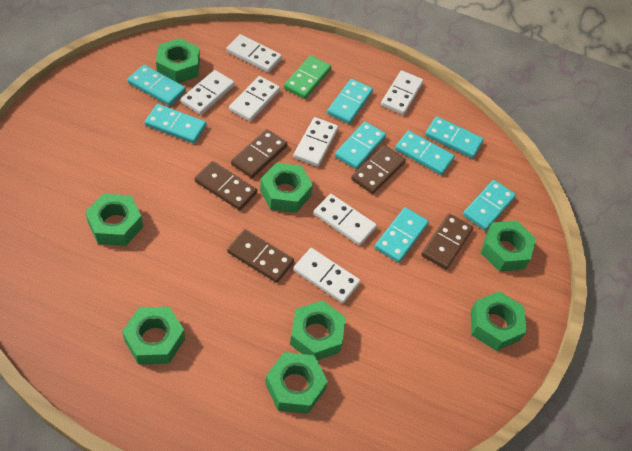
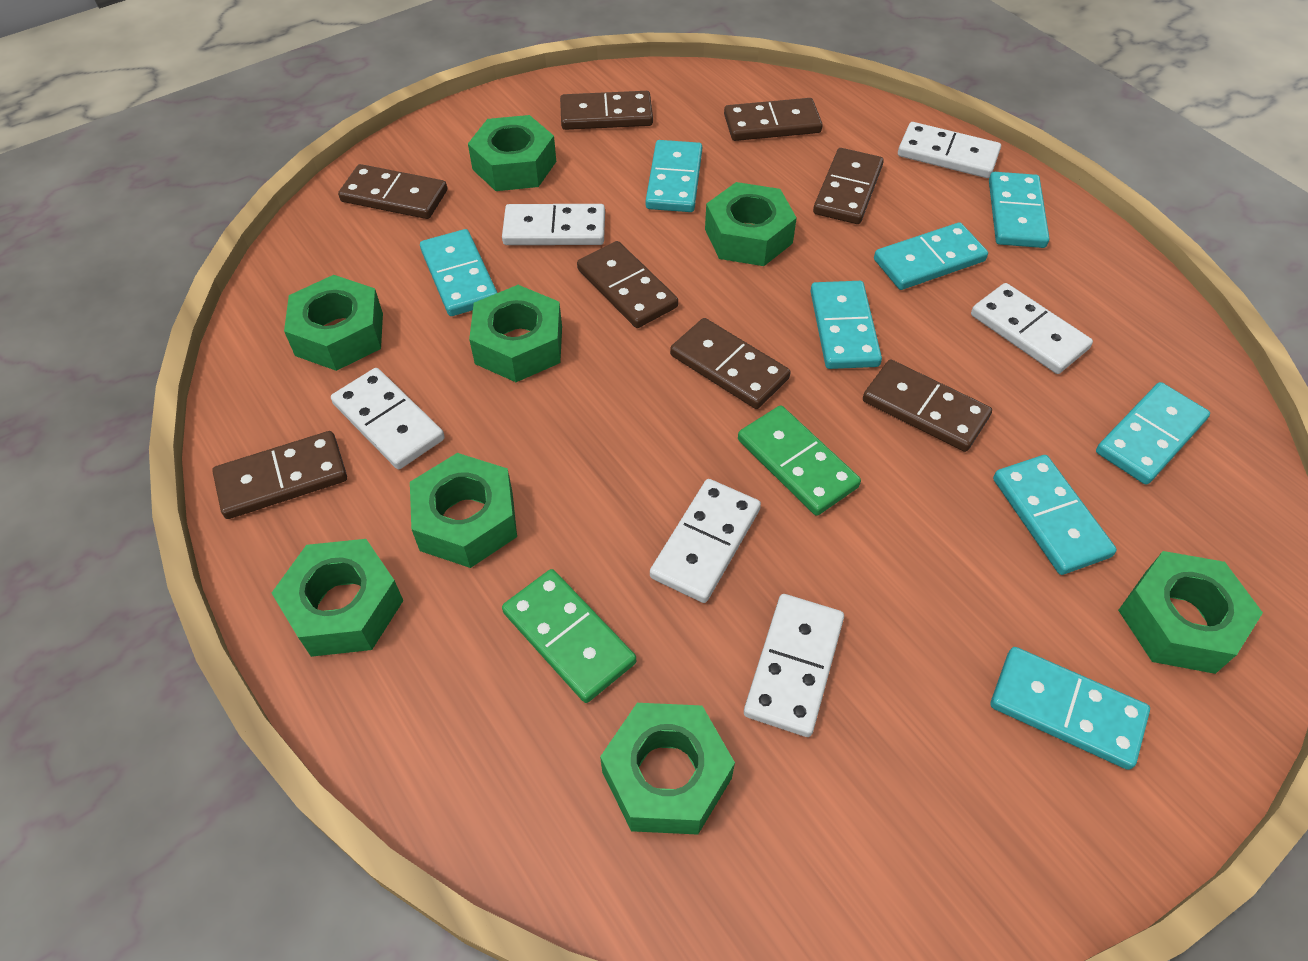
brown domino: [195,161,257,210] [227,229,294,283] [231,129,287,178] [351,145,406,194] [421,214,473,270] = 5 -> [212,431,347,519] [338,164,447,219] [560,91,653,130] [577,241,678,328] [670,318,791,409] [724,98,823,141] [813,148,884,224] [863,360,992,452] = 8
green domino: [284,56,331,99] = 1 -> [502,569,636,703] [738,405,861,516] = 2
white domino: [181,70,235,115] [226,34,282,73] [229,76,280,121] [293,117,338,167] [293,248,360,303] [313,194,377,246] [381,70,423,115] = 7 -> [331,368,445,469] [502,204,605,245] [650,479,761,603] [744,594,844,737] [898,122,1001,178] [971,283,1093,374] = 6

